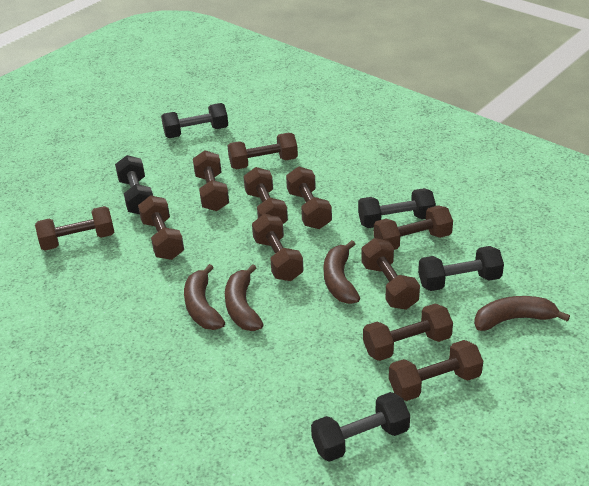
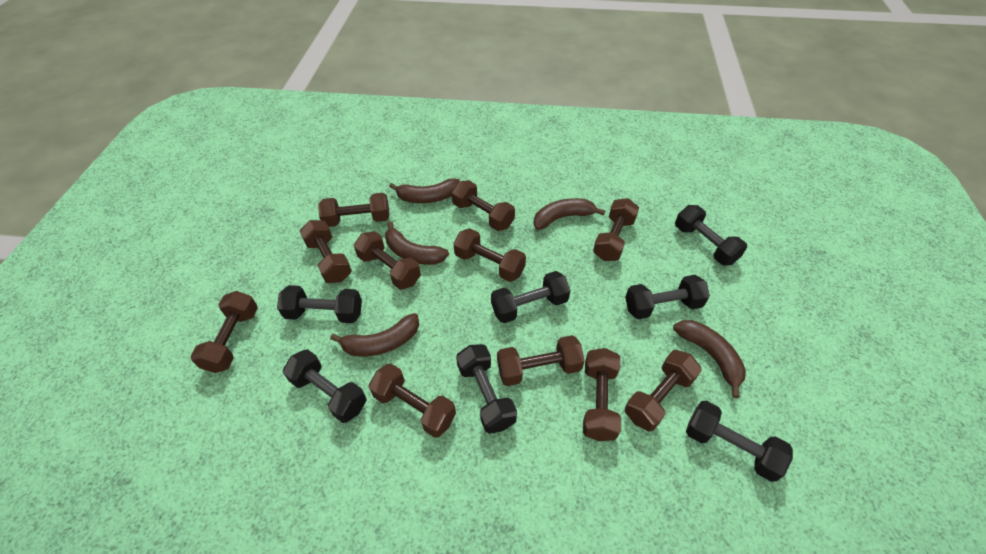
black dumbbell: [115,155,153,214] [161,103,228,138] [311,392,410,461] [358,188,436,228] [418,246,504,291] = 5 -> [277,285,362,323] [283,349,367,423] [456,344,517,434] [491,271,571,323] [625,275,710,319] [675,205,747,266] [686,401,793,482] = 7
brown banana: [184,264,225,330] [225,264,264,331] [324,240,360,304] [474,296,570,331] = 4 -> [330,313,419,357] [385,221,449,265] [389,178,460,203] [533,198,605,230] [673,320,746,398] = 5

